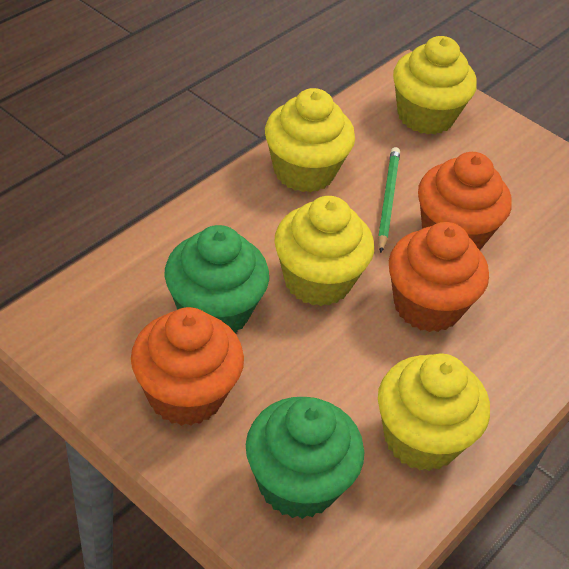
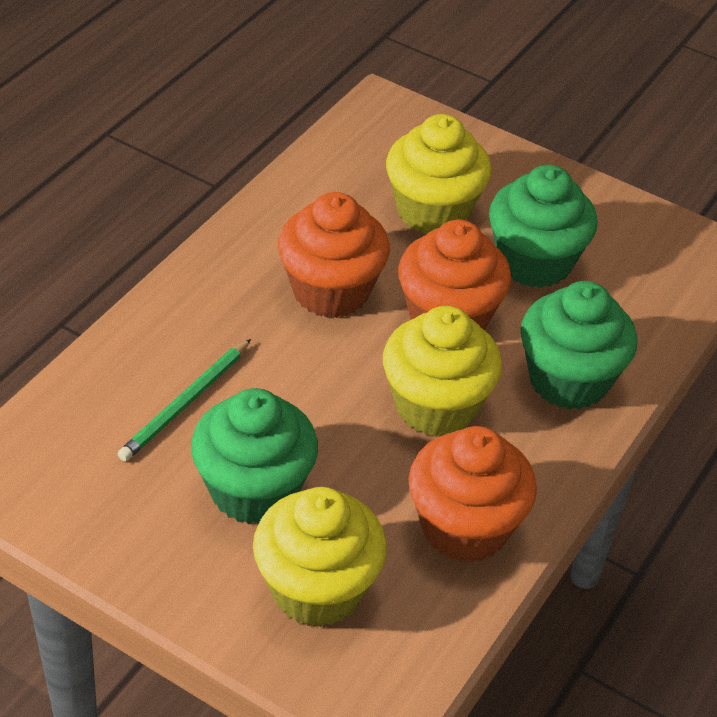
green cupcake: [164,225,269,334] [246,397,364,519] = 2 -> [191,388,318,524] [489,165,598,288] [520,281,637,410] = 3
yellow cupcake: [265,88,355,192] [274,196,374,306] [378,354,490,471] [393,36,477,135] = 4 -> [253,487,387,627] [383,306,502,437] [386,114,492,234] = 3

